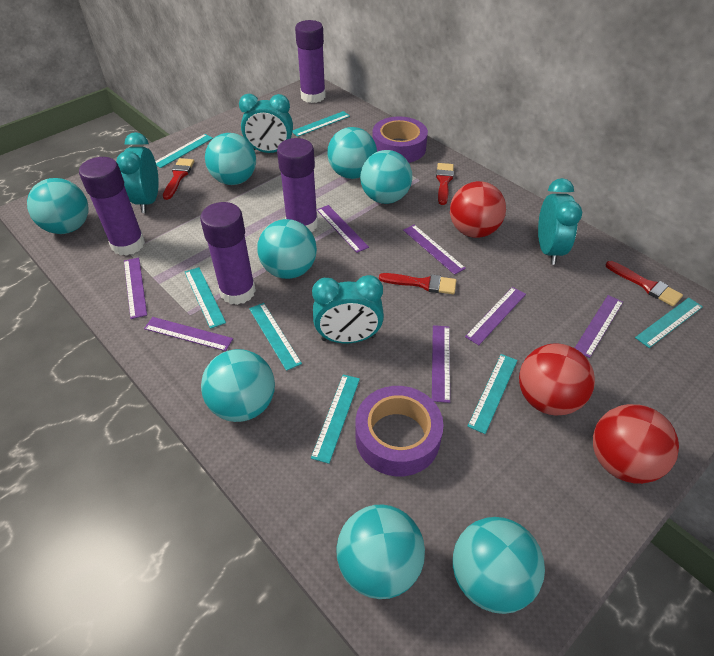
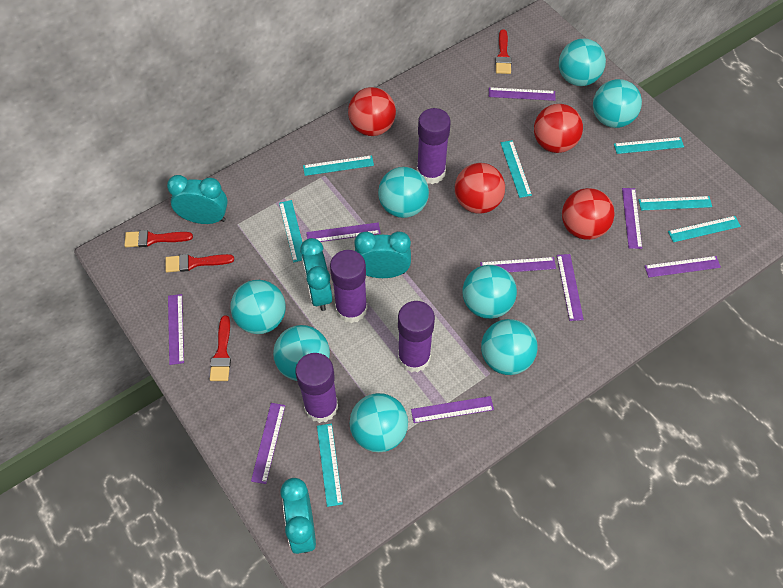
purple ruler: [124,257,147,319] [144,317,233,351] [317,205,369,253] [403,225,466,275] [432,325,450,403] [465,287,526,345] [575,295,623,358] = 7 -> [168,294,184,365] [251,403,285,484] [306,222,381,242] [411,396,494,423] [480,257,556,272] [489,87,555,101] [557,254,584,321] [622,188,642,249] [645,256,721,278] = 9
purple tape: [356,386,444,476] [372,116,428,163] = 2 -> none = 0
red ball: [450,181,506,238] [519,343,595,415] [593,404,679,484] = 3 -> [348,87,396,136] [455,163,505,214] [534,104,583,153] [562,188,615,240] = 4

